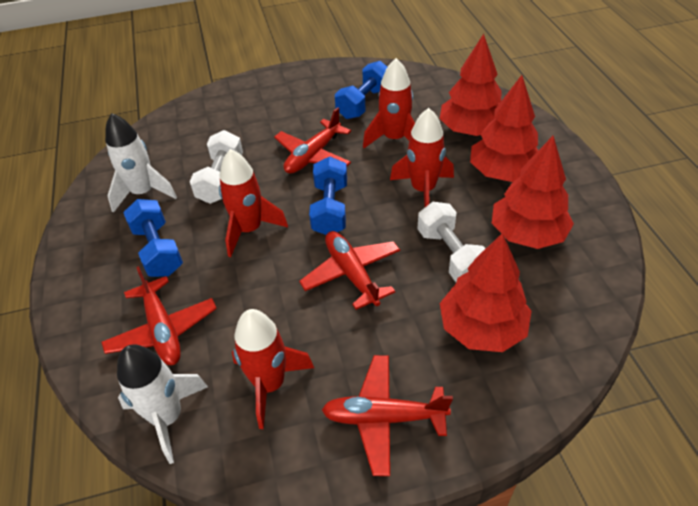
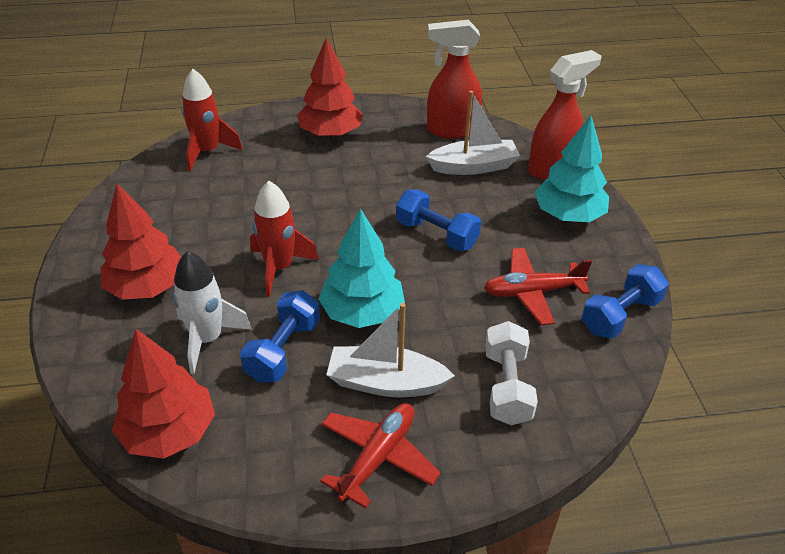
red plane: [102,266,217,365] [274,107,351,174] [299,231,400,310] [322,355,453,476] = 4 -> [320,403,441,509] [484,248,592,325] = 2
red rocket: [219,149,288,257] [232,309,314,429] [363,58,415,148] [390,108,454,207] = 4 -> [181,69,243,171] [250,181,319,297] = 2
red spray bottle: none = 0 -> [427,20,482,139] [528,50,601,180] = 2
red tree: [440,34,502,136] [440,233,531,352] [470,75,538,182] [492,136,574,249] = 4 -> [101,183,181,300] [112,329,215,459] [297,38,363,138] = 3
turquoise tree: none = 0 -> [318,209,405,328] [534,116,609,222] = 2
white boat: none = 0 -> [326,303,455,397] [426,91,520,175] = 2
white dumbbell: [190,130,243,204] [418,202,485,282] = 2 -> [485,321,538,425] = 1
white rocket: [105,113,177,213] [117,345,208,464] = 2 -> [173,251,252,374] = 1

